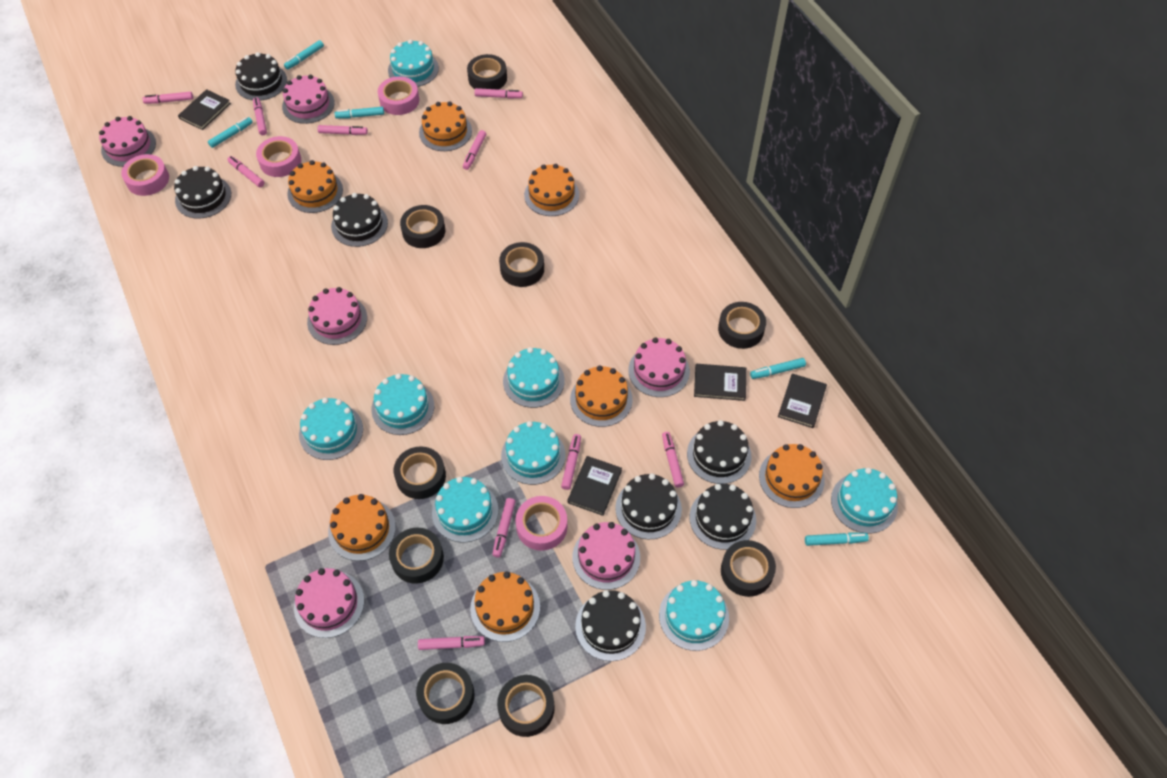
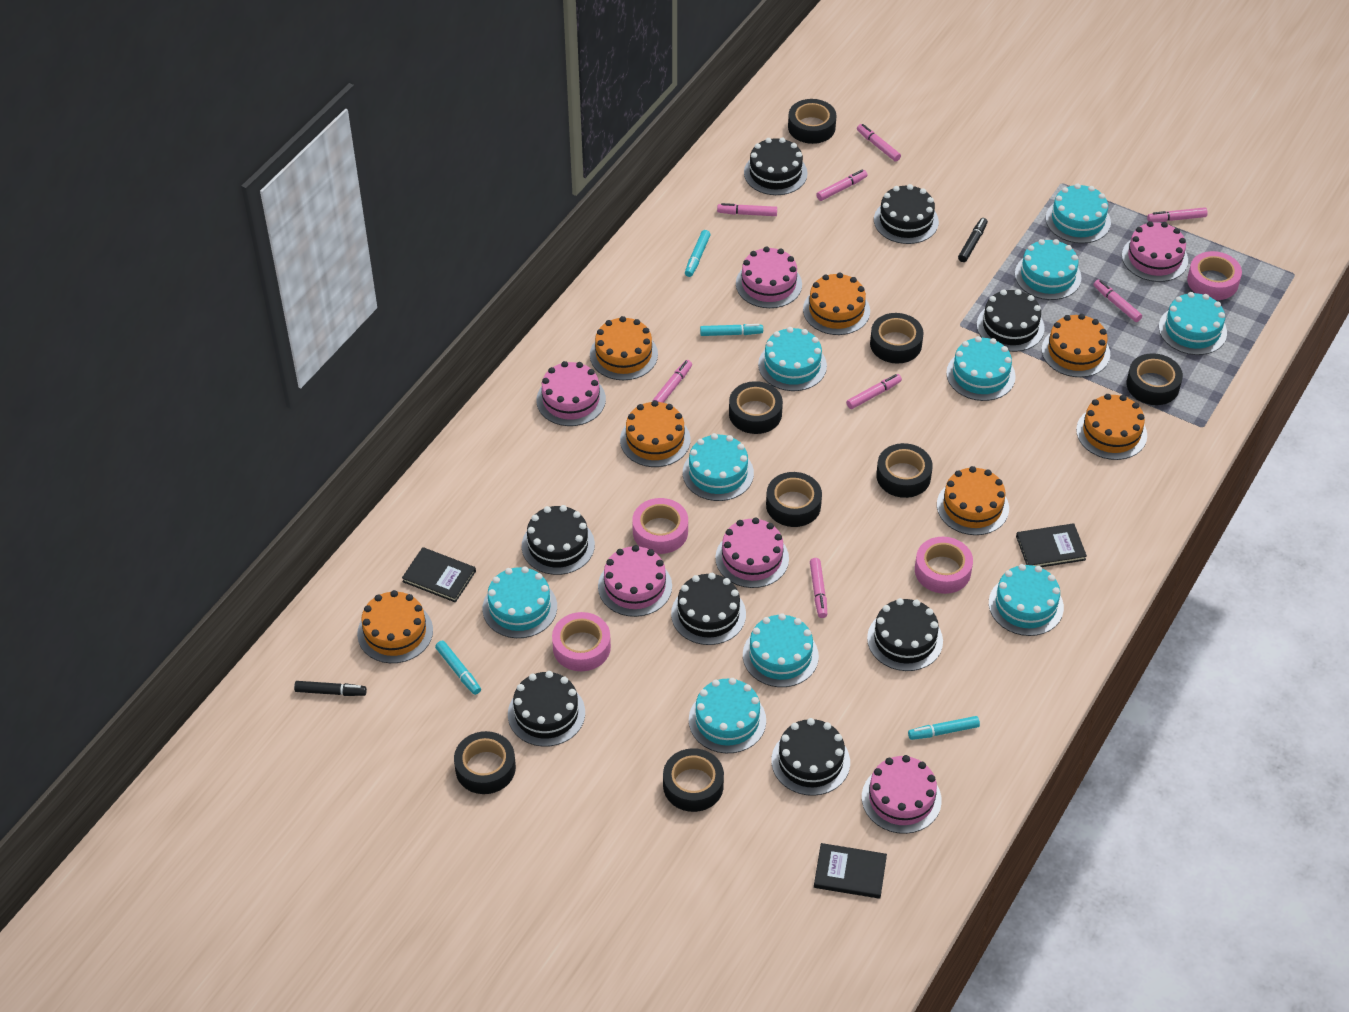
black book: [178,89,231,130] [567,456,622,516] [694,364,746,401] [778,373,827,428] = 4 -> [402,547,476,603] [814,843,887,899] [1016,523,1087,567] = 3
black cake: [174,166,231,219] [235,52,287,101] [331,193,388,247] [575,590,646,661] [615,473,682,539] [687,420,752,484] [690,484,756,550] = 7 -> [508,671,585,747] [522,505,595,575] [671,573,746,645] [744,137,808,195] [771,718,850,796] [867,598,943,671] [874,184,939,244] [977,289,1045,352] = 8
black marker: none = 0 -> [294,681,367,696] [958,218,988,262] = 2
black tape: [389,528,444,583] [394,446,446,499] [400,205,445,248] [416,663,474,724] [467,54,507,90] [497,675,555,737] [499,242,544,287] [718,302,766,349] [721,540,776,597] = 9 -> [454,731,516,794] [663,748,724,812] [729,381,783,434] [766,472,822,527] [788,99,837,144] [870,313,923,364] [876,443,933,498] [1126,353,1183,405] = 8
pink marker: [142,92,193,104] [227,156,264,187] [253,97,267,135] [318,125,368,135] [418,636,485,650] [463,130,486,170] [474,88,523,99] [492,498,516,558] [561,434,581,490] [662,432,684,487] = 10 -> [653,360,692,403] [717,203,777,216] [810,558,827,618] [816,170,867,201] [846,374,902,409] [857,124,901,161] [1093,280,1142,322] [1147,207,1208,222] = 8
turquoise cake: [299,398,363,460] [371,374,434,435] [388,39,439,87] [432,477,498,542] [501,421,565,485] [503,347,565,408] [659,580,729,651] [831,468,898,533] = 8 -> [483,567,557,638] [683,433,754,501] [689,678,766,753] [743,613,819,687] [758,327,827,391] [946,336,1016,401] [989,564,1064,636] [1015,239,1081,300] [1046,184,1111,243] [1159,292,1227,355] = 10
turquoise marker: [208,117,253,148] [284,40,324,69] [335,107,384,119] [750,358,806,379] [805,532,869,546] = 5 -> [435,640,481,695] [685,230,711,277] [700,324,763,336] [908,716,980,740] = 4

